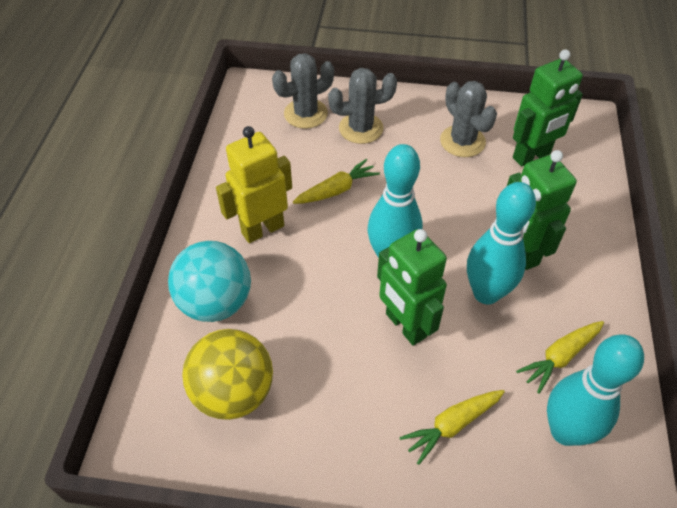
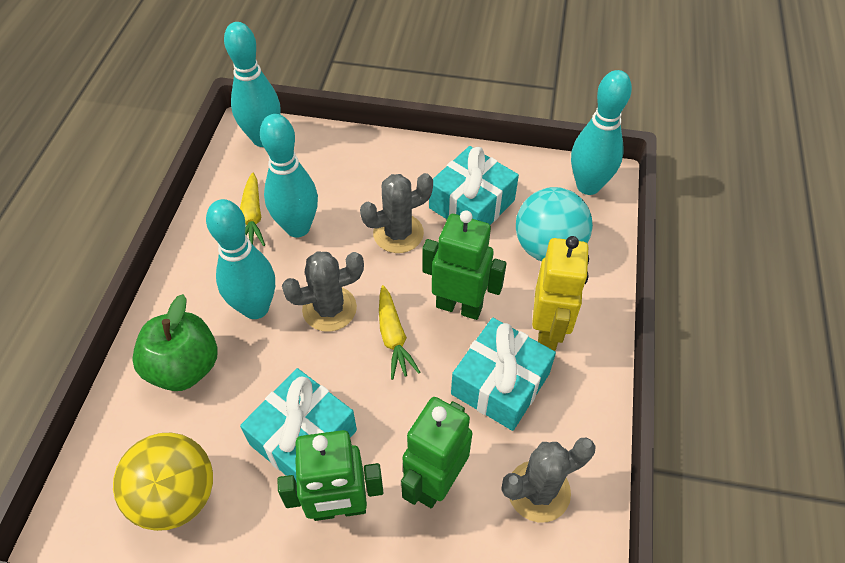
green apple: none = 0 -> [132,294,218,391] = 1
turquoise bowling pin: [368,144,423,258] [467,182,536,305] [547,334,644,446] = 3 -> [206,199,275,319] [224,22,280,147] [260,114,318,238] [571,70,632,195] = 4
turquoise gift: none = 0 -> [240,368,357,480] [429,146,519,225] [451,318,556,431] = 3
yellow carrot: [293,159,380,204] [399,390,505,465] [516,321,604,394] = 3 -> [240,173,265,246] [379,285,420,380] = 2

